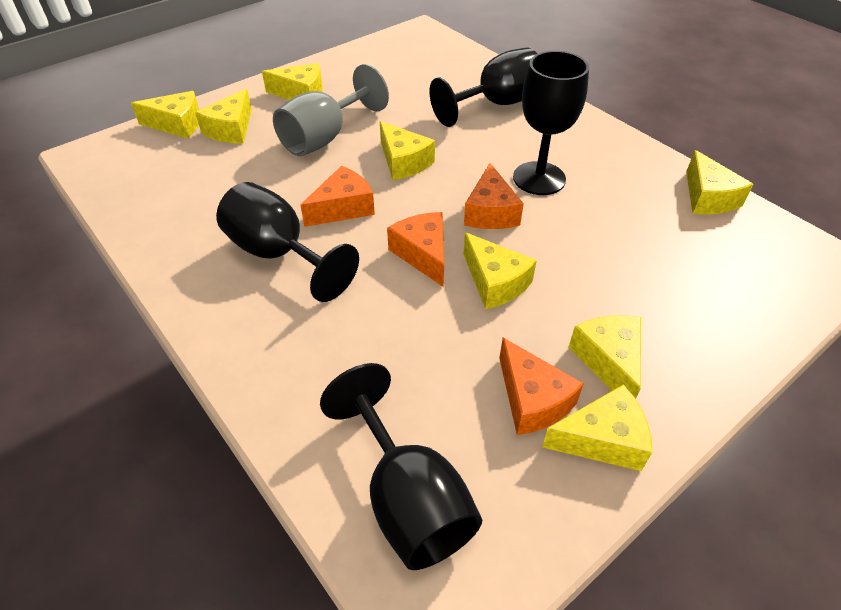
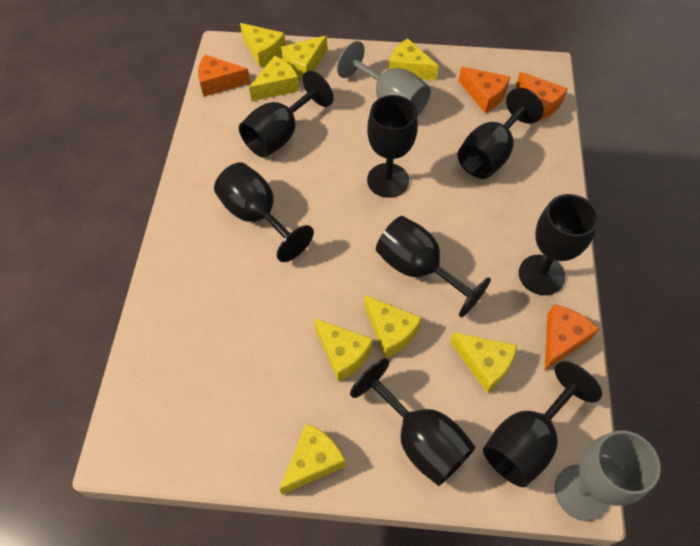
black goblet: [216,182,359,302] [320,363,482,570] [429,48,538,127] [513,51,589,195] = 4 -> [214,163,314,262] [239,70,333,158] [350,358,476,486] [367,95,418,198] [376,216,491,317] [458,88,544,179] [483,361,602,487] [519,194,599,295] = 8
grey goblet: [273,64,389,156] = 1 -> [337,41,431,116] [555,430,661,521] = 2

